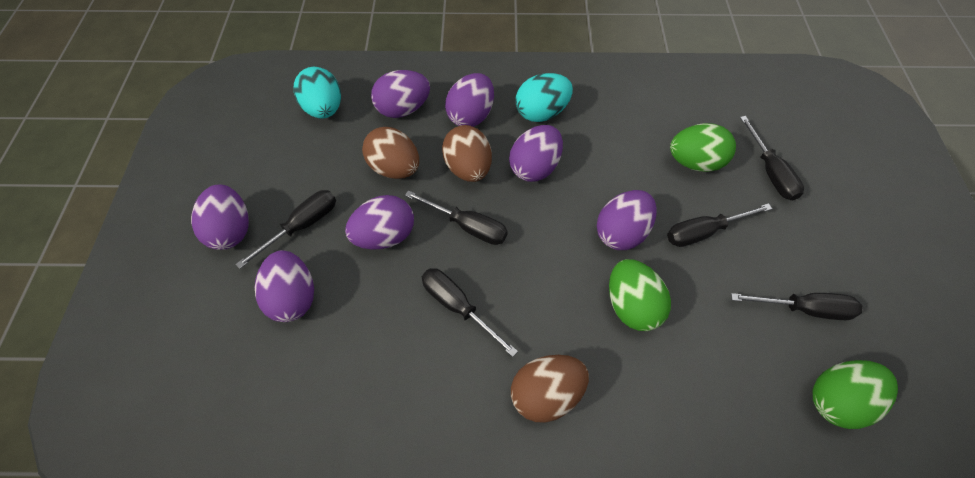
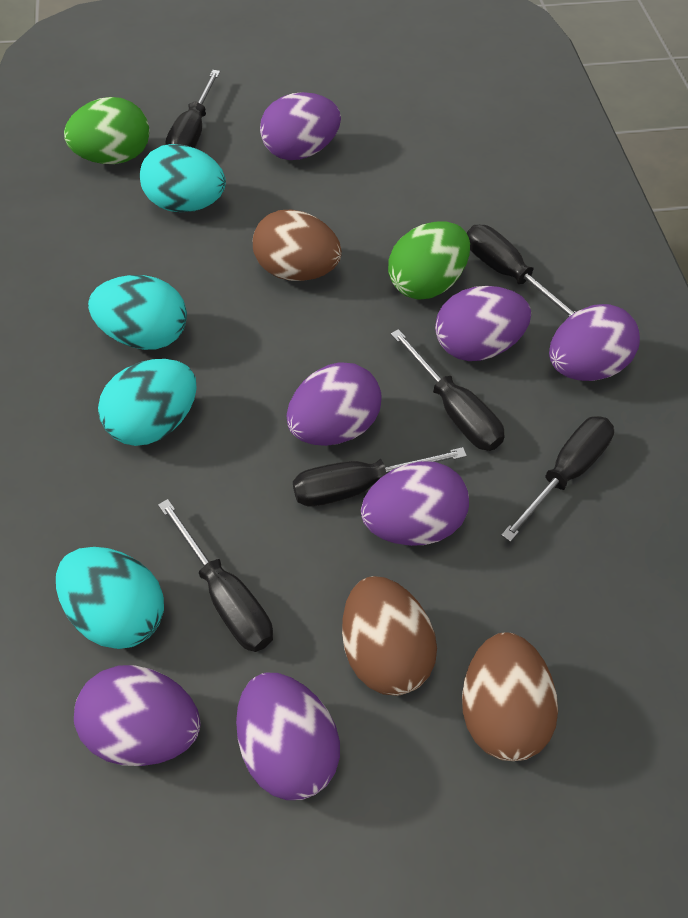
green egg: [609,259,671,331] [670,123,736,172] [813,360,898,429] = 3 -> [64,97,150,164] [388,221,470,299] = 2
turquoise egg: [294,67,341,119] [516,73,573,122] = 2 -> [56,547,164,649] [88,275,187,350] [98,359,197,446] [140,144,226,212] = 4

